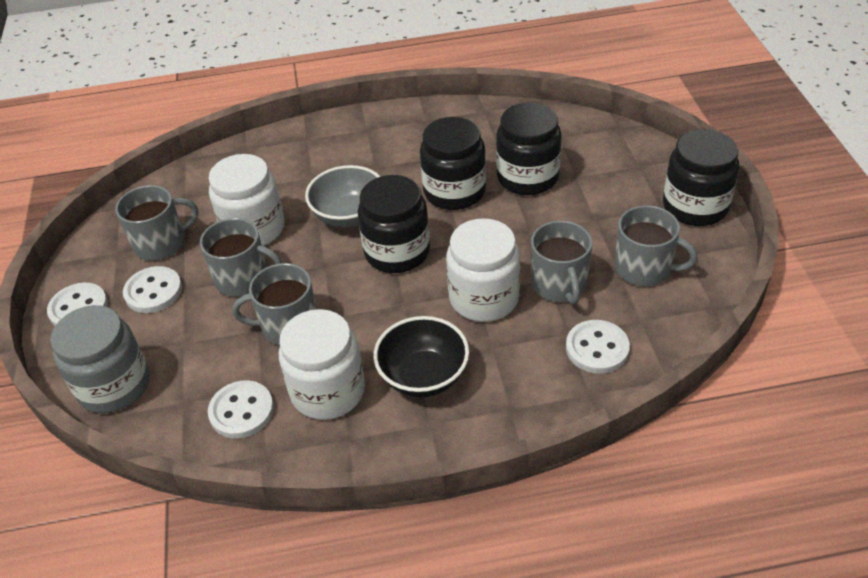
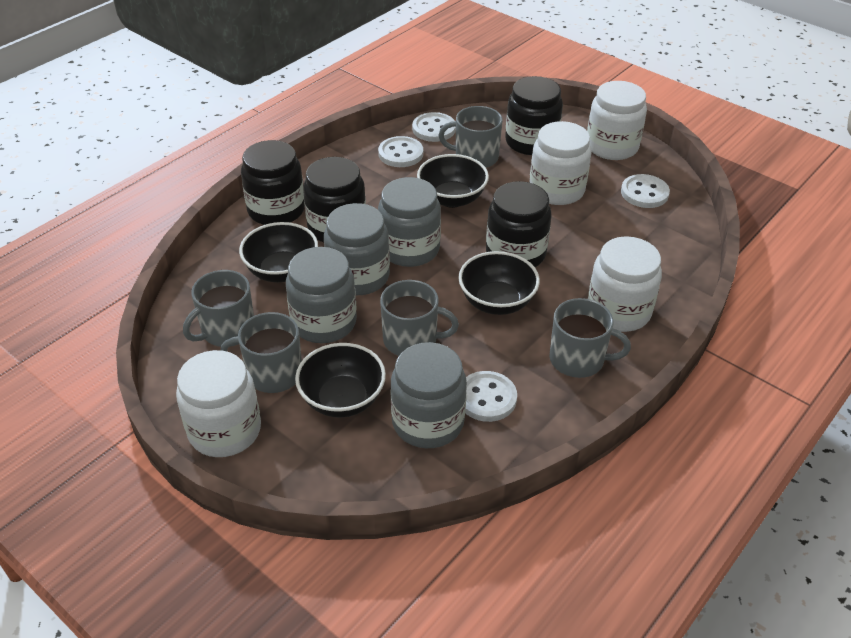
black bowl: [374,316,469,397] = 1 -> [239,222,318,282] [295,343,386,418] [417,154,489,208] [458,251,540,315] = 4
grey bowl: [305,165,381,228] = 1 -> none = 0
grey jar: [50,305,150,413] = 1 -> [286,247,357,343] [324,203,390,295] [378,177,441,267] [390,342,467,448] = 4
white jar: [209,154,285,246] [279,309,365,420] [446,218,520,322] = 3 -> [176,350,261,457] [529,121,592,205] [587,81,647,160] [588,236,662,332] = 4

